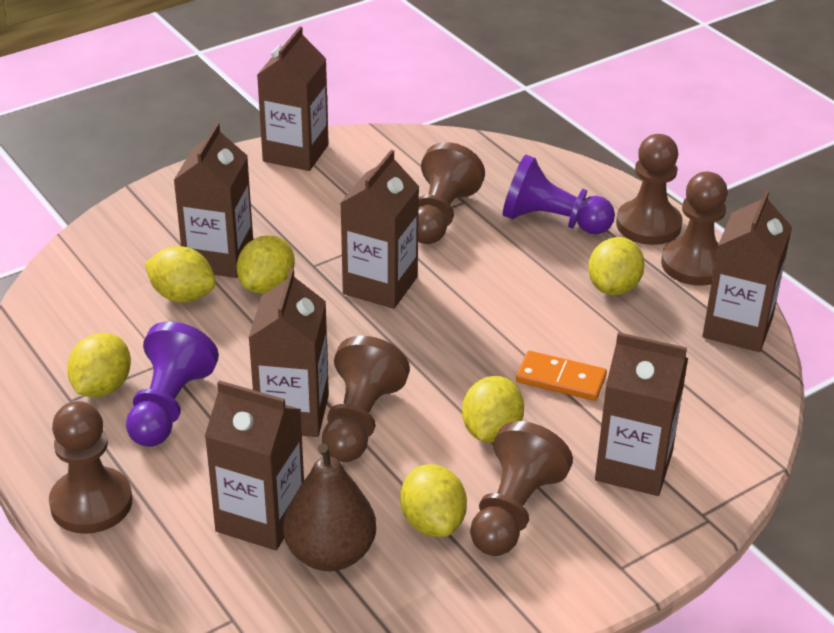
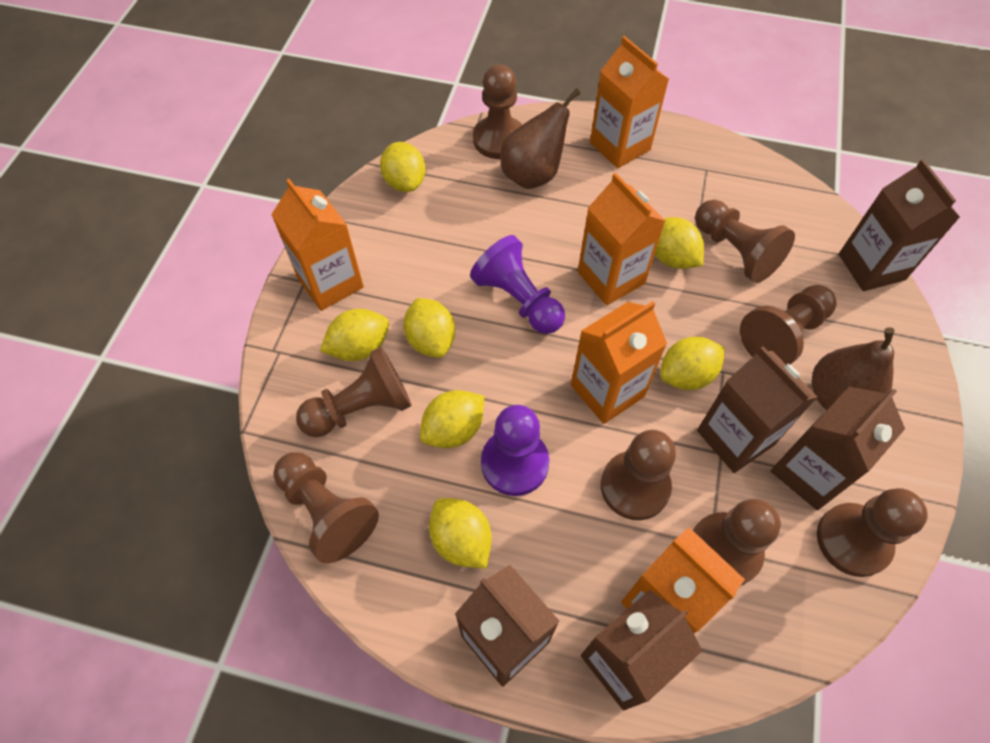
brown carton: [174,123,253,278] [205,380,304,550] [249,268,329,437] [257,26,329,171] [341,150,419,309] [595,332,688,496] [702,190,792,352] = 7 -> [455,565,560,687] [581,590,702,710] [697,346,817,473] [771,387,905,510] [839,159,960,291] = 5
brown pawn: [49,401,132,534] [322,336,410,462] [418,142,485,244] [470,421,573,556] [616,134,683,245] [661,172,728,285] = 6 -> [273,452,379,563] [296,347,412,437] [473,64,522,159] [601,430,676,520] [693,499,781,585] [695,200,795,283] [740,285,837,365] [817,488,928,577] = 8
brown pear: [283,443,376,571] = 1 -> [500,88,580,189] [812,327,895,410] = 2
orange carton: none = 0 -> [271,179,364,311] [571,301,667,424] [578,173,665,305] [590,36,669,168] [621,527,745,633] = 5
orange domino: [516,351,607,401] = 1 -> none = 0
yellow lemon: [67,333,131,397] [145,246,216,303] [236,235,295,294] [400,464,467,537] [462,376,524,443] [588,237,645,295] = 6 -> [320,309,389,361] [380,142,426,192] [403,298,455,358] [420,390,484,448] [429,498,492,569] [655,217,704,269] [660,337,725,390] = 7

